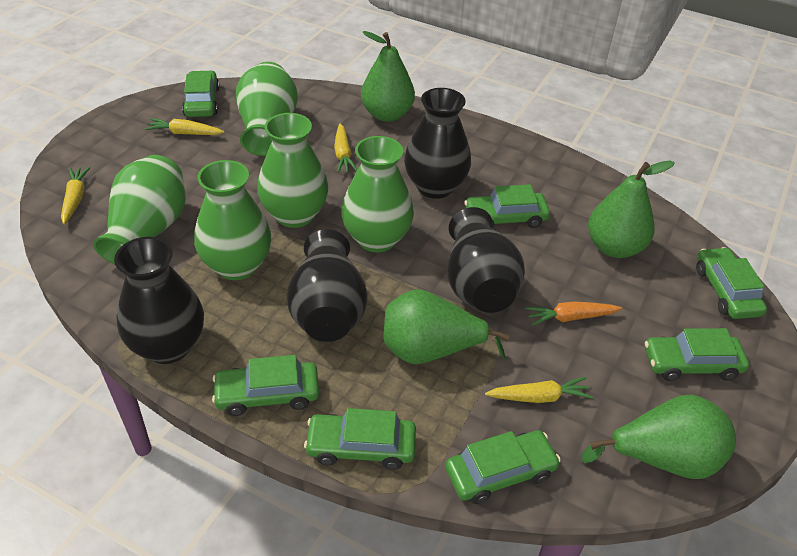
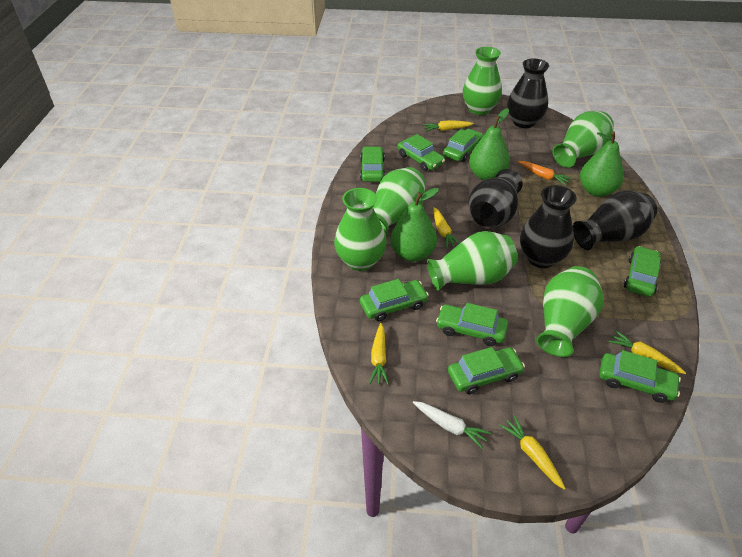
green car: [182,70,220,117] [212,355,319,416] [304,408,416,470] [445,430,561,504] [464,184,550,228] [645,328,749,381] [696,247,767,319] = 7 -> [360,146,385,182] [360,279,429,321] [397,134,445,171] [436,303,508,346] [443,129,483,162] [448,347,525,394] [599,350,681,403] [624,246,661,297] = 8
green pear: [361,31,415,122] [383,289,509,364] [581,394,736,479] [588,161,675,258] = 4 -> [391,188,439,262] [469,108,510,180] [580,131,624,197] = 3
green vase: [93,155,186,264] [194,160,271,280] [236,62,298,156] [257,113,328,228] [341,136,414,252] = 5 -> [334,188,387,271] [373,167,425,236] [427,231,518,291] [463,47,502,115] [536,266,604,357] [552,111,614,168] = 6
white carrot: none = 0 -> [412,401,491,449] = 1
yellow carrot: [61,167,91,224] [145,118,225,135] [334,123,357,173] [485,377,593,403] = 4 -> [369,323,389,384] [423,120,474,132] [433,207,460,248] [499,416,566,490] [608,330,686,374] = 5

